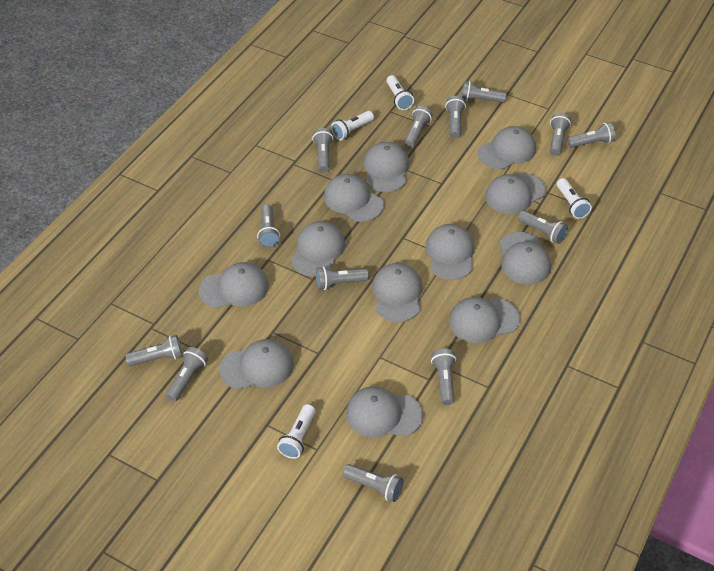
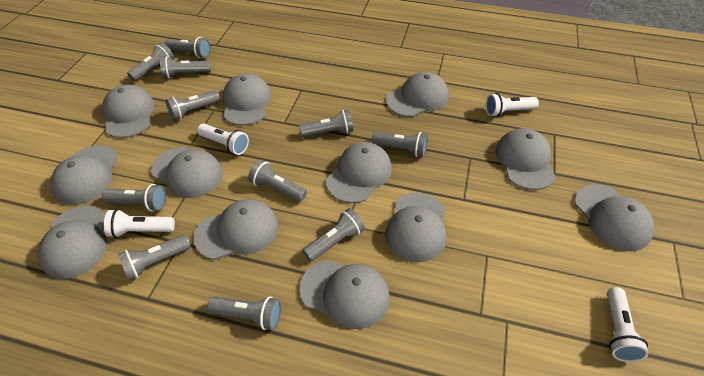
grey flashlight: [125,335,183,366] [166,347,208,401] [257,205,280,248] [312,128,333,172] [316,267,369,290] [343,464,403,502] [405,106,432,148] [431,349,456,405] [445,96,466,138] [461,81,507,103] [518,211,568,244] [550,113,571,156] [567,122,616,148] = 13 -> [102,184,166,212] [118,235,191,280] [127,43,174,81] [160,56,211,79] [164,37,211,58] [166,90,220,120] [207,296,281,330] [248,160,307,202] [299,109,354,137] [303,208,365,261] [372,132,428,157] = 11

